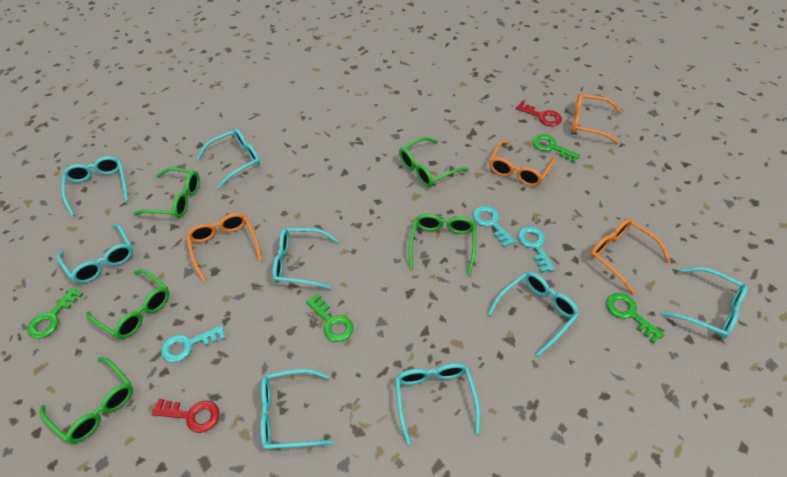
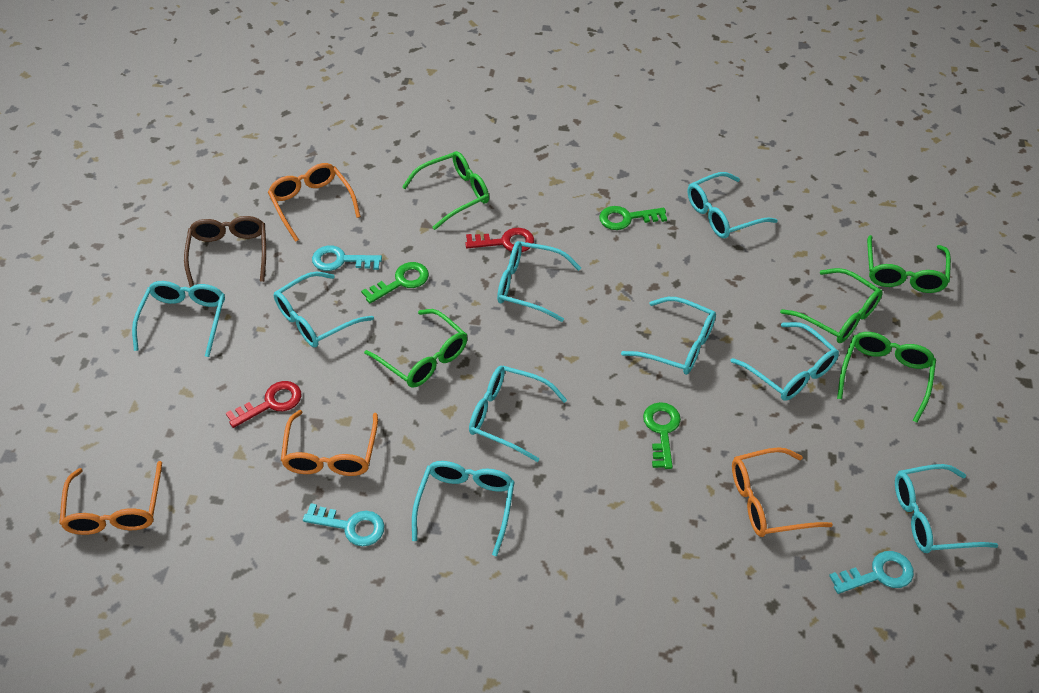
brown glasses: none = 0 -> [184,216,266,287] = 1
green key: [27,287,83,339] [306,294,354,342] [532,134,580,163] [606,293,665,344] = 4 -> [361,262,429,303] [599,206,667,230] [643,402,681,469] = 3
turquoise glasses: [57,223,133,283] [62,156,128,216] [197,128,260,188] [260,369,333,450] [272,228,339,289] [395,363,480,445] [488,272,579,357] [662,267,747,338] = 8 -> [132,281,225,357] [274,272,374,347] [412,461,514,556] [469,366,567,462] [497,241,581,322] [621,297,716,375] [687,172,778,238] [730,322,839,401] [895,464,998,553] = 9

